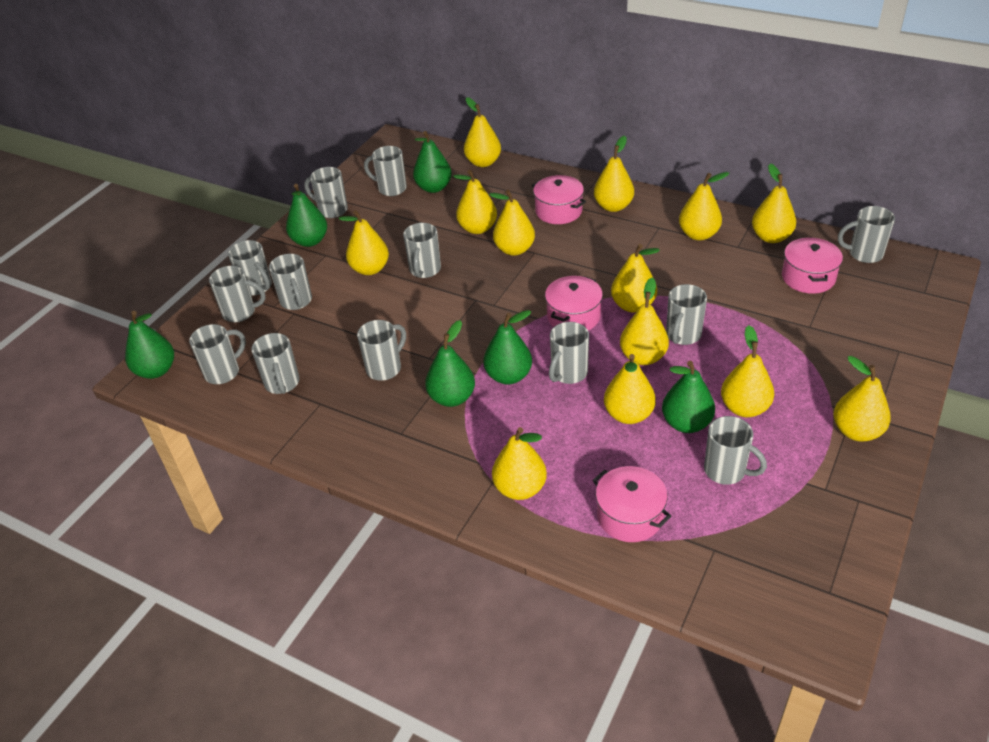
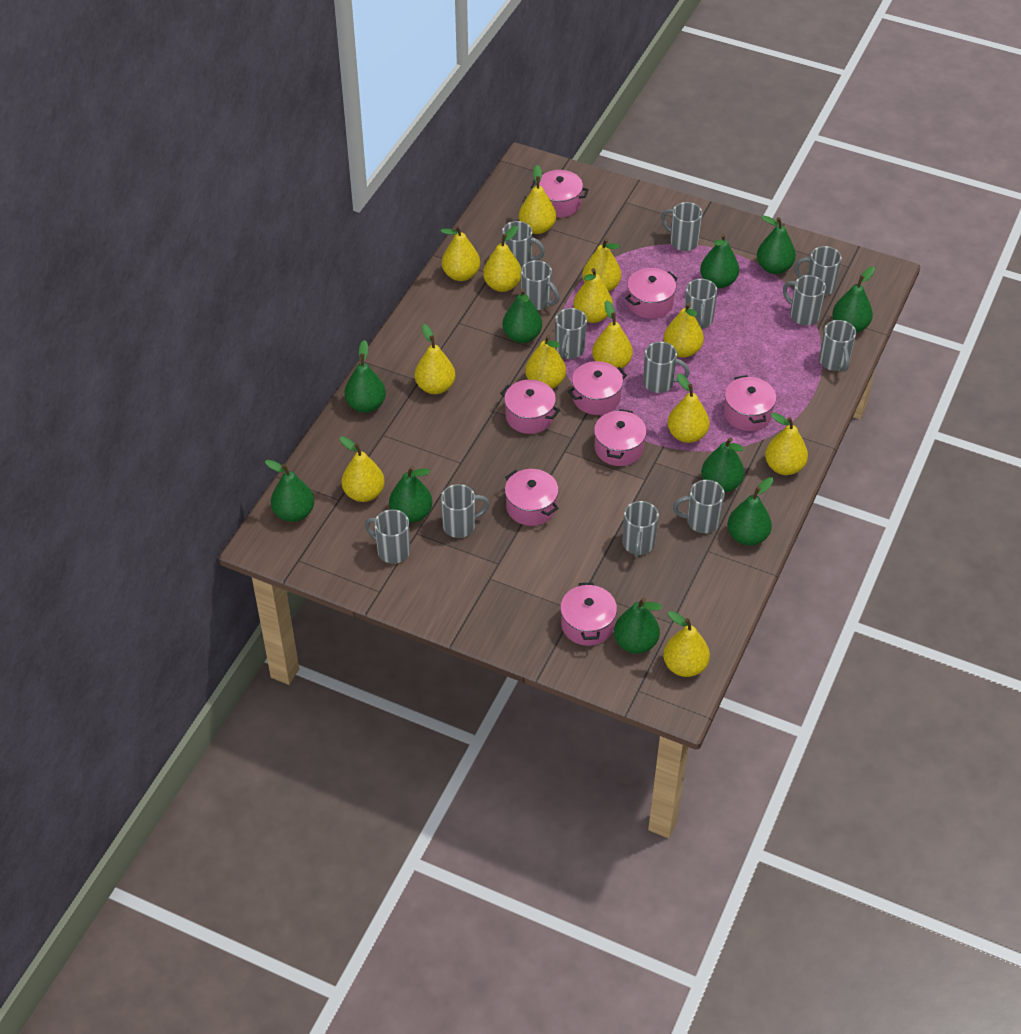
green pear: [125,311,174,379] [286,184,327,247] [413,131,452,193] [425,320,475,407] [483,310,532,385] [662,361,715,433] = 6 -> [265,460,314,522] [344,340,386,413] [389,466,432,523] [502,289,542,343] [614,598,662,654] [700,234,739,288] [701,437,744,492] [728,477,773,546] [757,216,796,274] [832,267,875,333] = 10
pink pot: [532,175,586,224] [545,276,603,331] [593,466,672,542] [782,237,843,294] = 4 -> [500,380,560,434] [505,469,559,526] [531,170,589,218] [560,582,617,646] [568,361,627,415] [594,409,647,466] [625,268,678,319] [724,375,776,431] = 8

